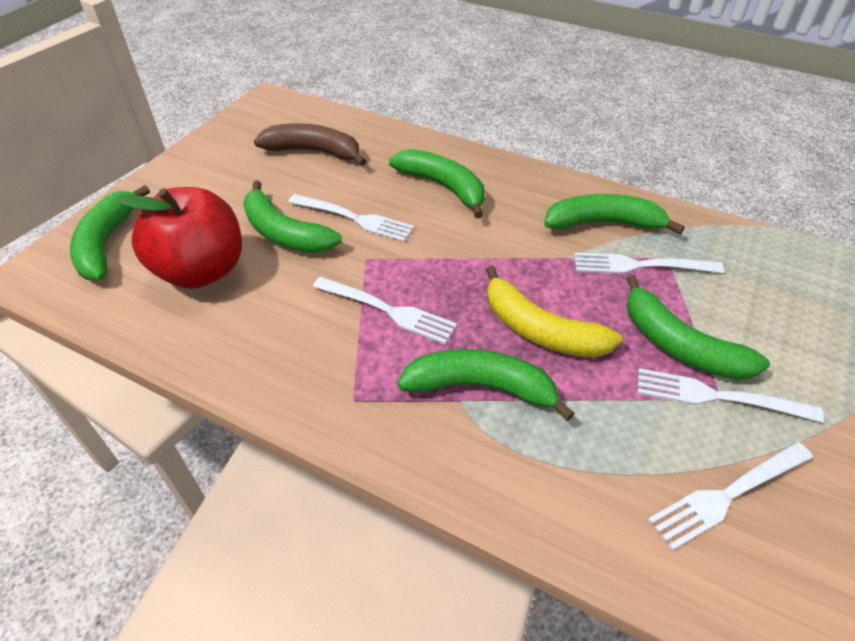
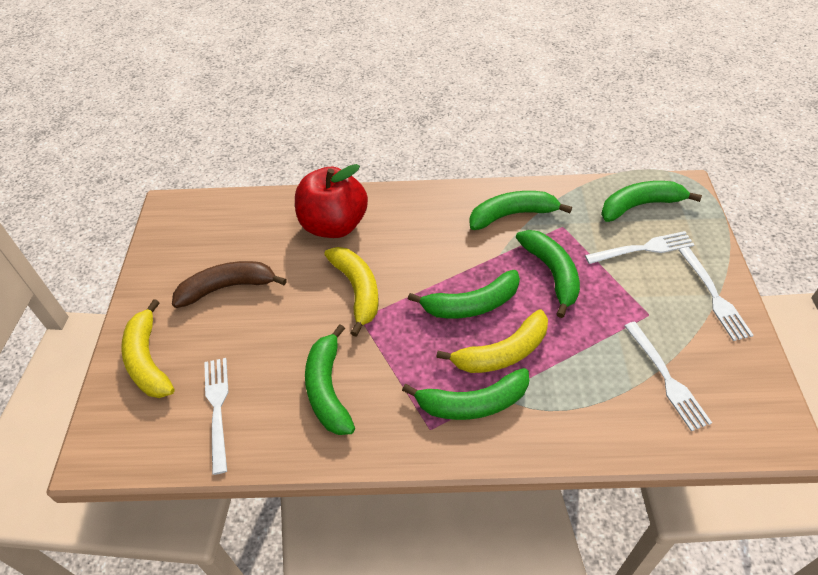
white fork: [288,194,414,242] [313,277,457,344] [574,252,724,274] [638,368,824,423] [648,442,813,550] = 5 -> [204,358,228,475] [585,231,694,264] [625,322,712,431] [679,247,754,341] = 4
yellow banana: [486,266,622,357] = 1 -> [121,299,174,398] [324,247,379,336] [436,310,548,373] = 3

